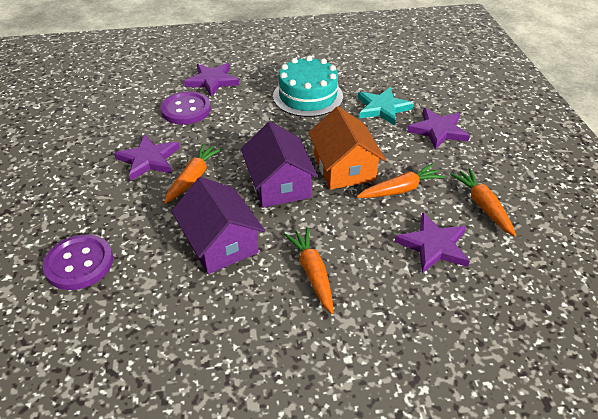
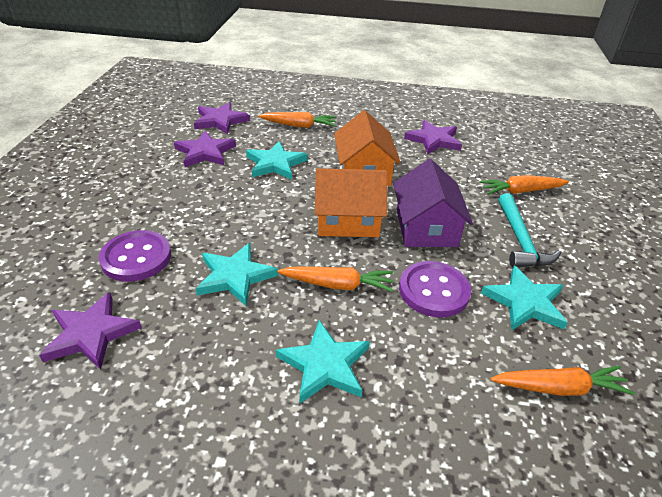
orange house: [308,106,386,190] = 1 -> [315,168,387,237] [334,110,401,186] = 2
purple house: [171,177,265,274] [241,121,318,208] = 2 -> [393,159,473,247] = 1
turquoise cake: [273,56,343,117] = 1 -> none = 0
turquoise hammer: none = 0 -> [499,193,561,267] = 1
turquoise star: [358,87,414,126] = 1 -> [195,243,278,306] [246,141,308,180] [276,320,370,404] [481,266,568,330] = 4

